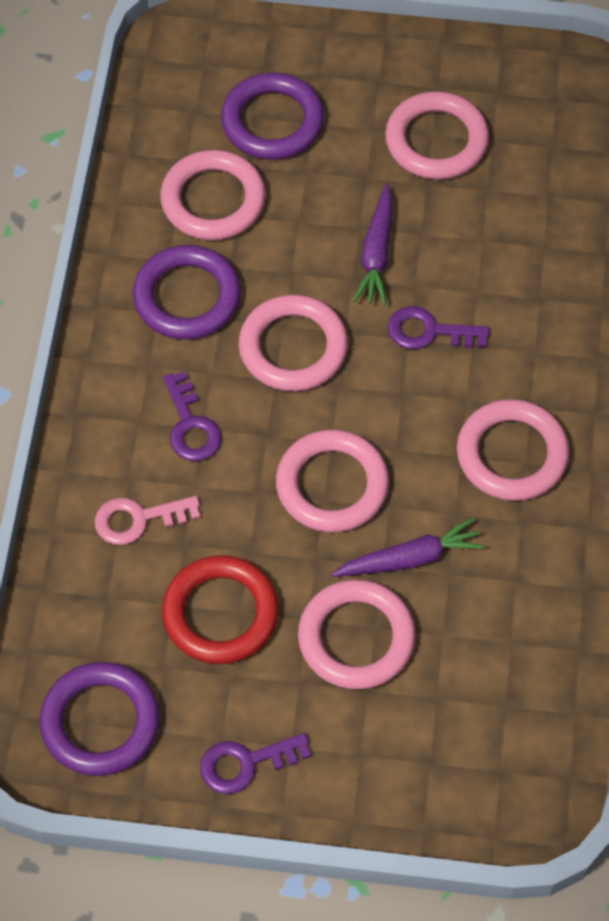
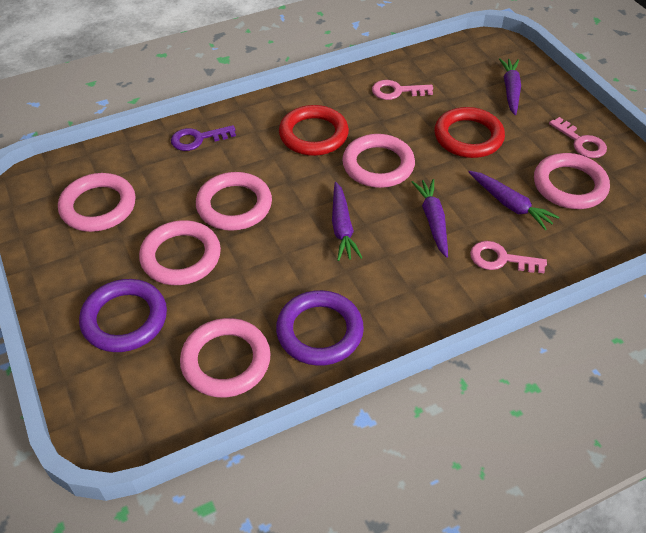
pink key: [95,496,200,545] = 1 -> [372,80,433,100] [470,241,547,273] [549,117,607,158] = 3
purple carrot: [331,517,485,577] [353,184,392,306] = 2 -> [332,182,363,261] [412,179,448,258] [469,171,559,230] [499,58,521,115] = 4
purple key: [163,371,221,461] [200,733,311,794] [387,306,490,349] = 3 -> [171,125,236,151] = 1
purple ring: [39,662,160,776] [132,245,241,340] [221,72,324,160] = 3 -> [79,279,167,352] [276,290,364,366] = 2
red ring: [162,555,279,664] = 1 -> [279,105,349,156] [434,107,505,158] = 2

